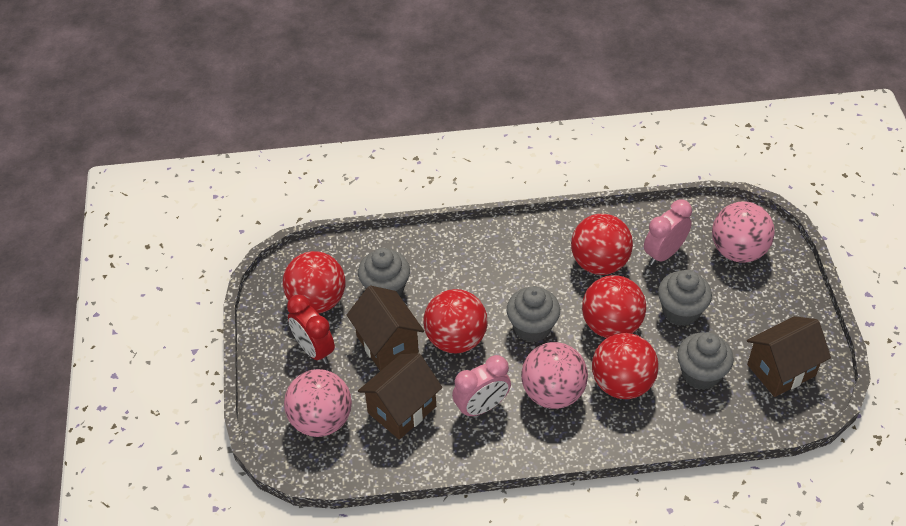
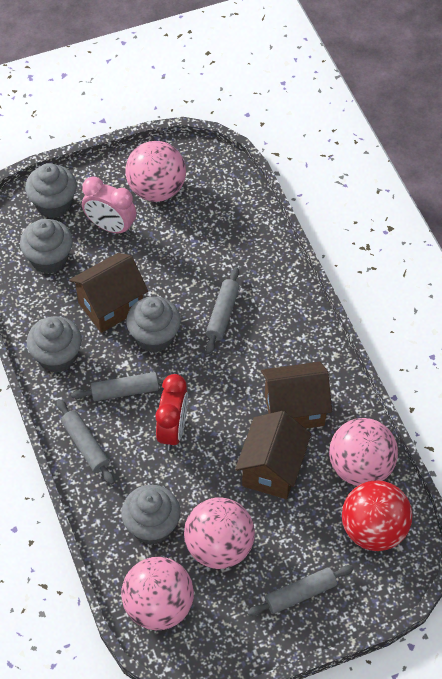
grey cupcake: [358,248,410,296] [507,286,560,342] [658,270,712,326] [677,333,734,390] = 4 -> [20,219,73,274] [25,163,77,218] [27,316,82,373] [121,485,181,545] [126,296,181,353] = 5
grey rolling pin: none = 0 -> [57,399,115,485] [71,372,171,401] [206,267,240,354] [247,565,354,616] = 4
pink ball: [284,369,352,437] [521,342,588,409] [712,201,775,263] = 3 -> [121,557,194,630] [125,141,186,202] [184,497,255,569] [329,418,398,486] = 4
pink clock: [452,355,511,418] [644,200,692,265] = 2 -> [82,176,136,235] = 1
red ball: [283,251,345,313] [423,289,488,354] [571,214,633,275] [582,275,646,338] [592,333,659,399] = 5 -> [342,480,413,551] = 1

